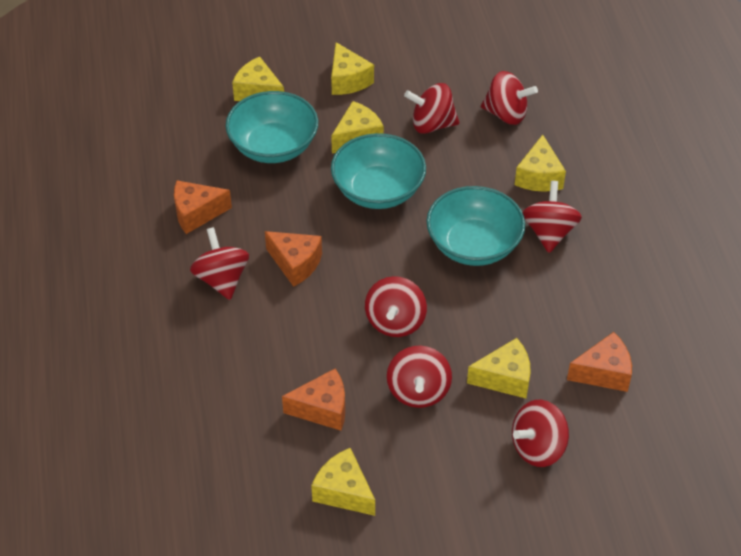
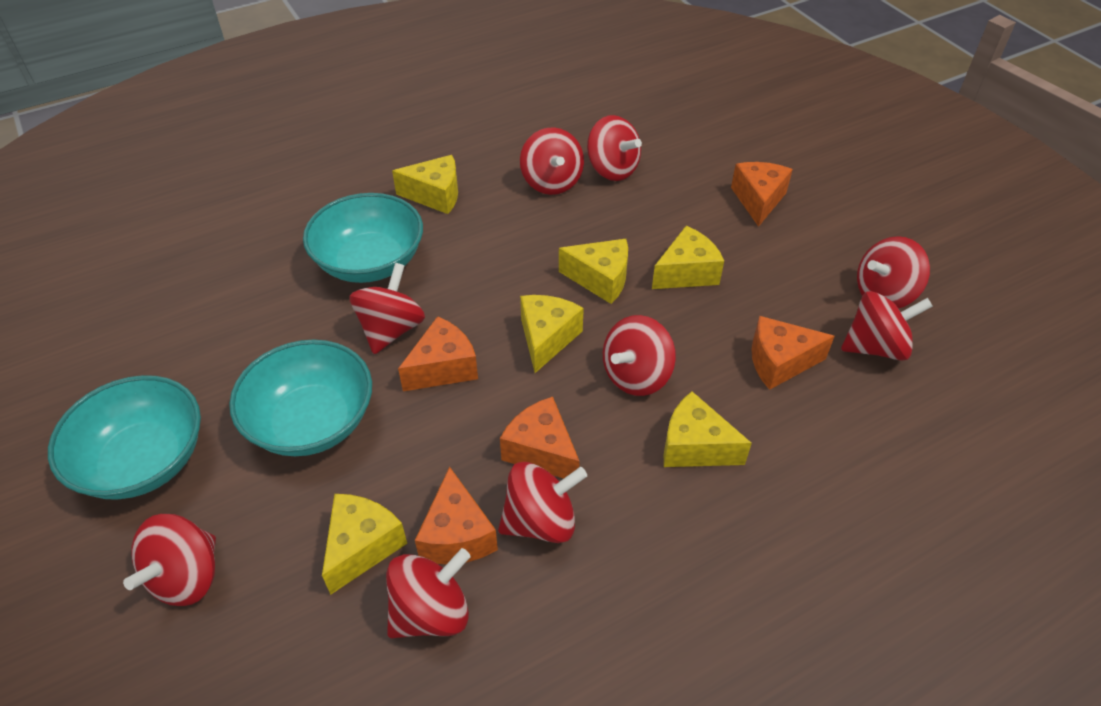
orange cheese: [174,180,232,234] [265,231,322,287] [282,369,345,431] [567,332,632,392] = 4 -> [398,316,478,391] [415,467,498,564] [500,397,580,478] [731,162,793,227] [752,316,835,390] = 5
red spinning top: [190,227,249,300] [365,276,427,337] [387,346,452,408] [404,83,459,134] [481,71,538,125] [512,400,569,467] [522,181,582,253] = 7 -> [123,514,216,606] [349,263,425,354] [386,548,471,638] [498,462,587,543] [520,127,584,195] [587,115,642,181] [603,315,676,396] [841,291,933,361] [857,236,930,309] = 9

